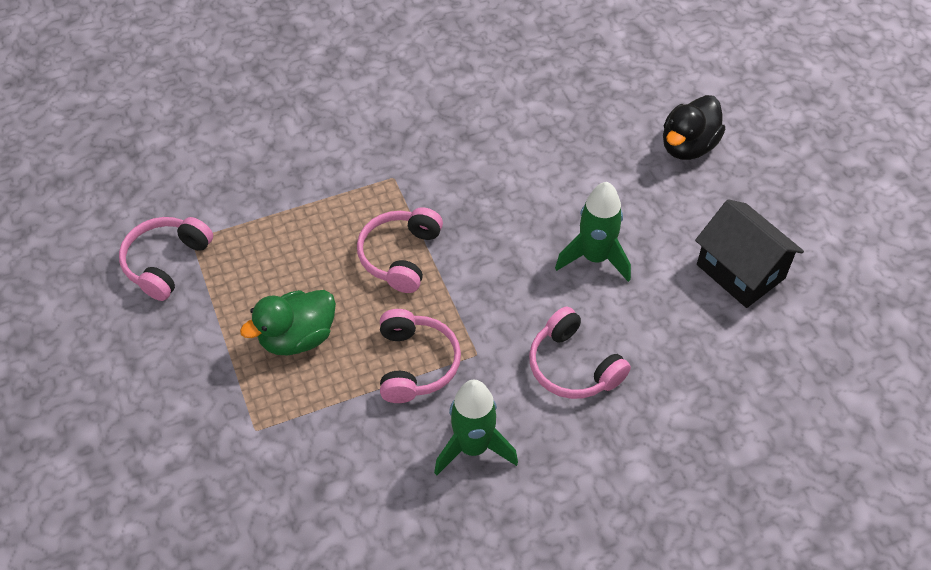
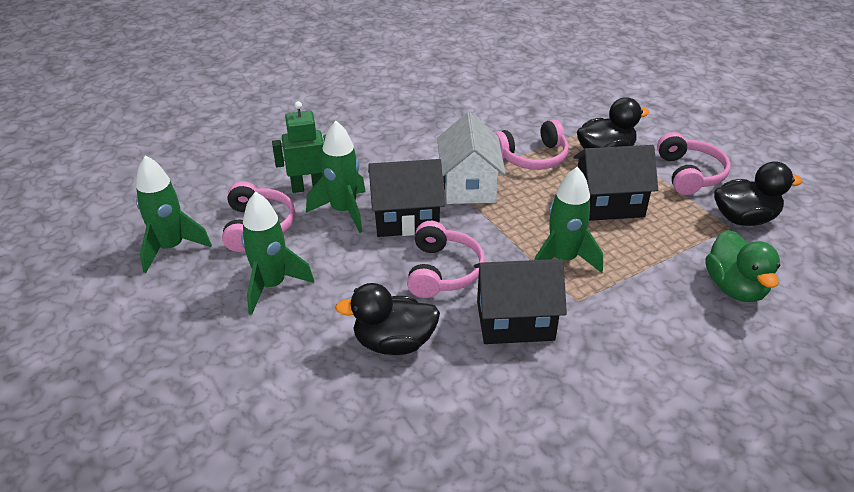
black duck: [663,95,726,160] = 1 -> [335,283,440,355] [577,97,649,149] [714,161,803,226] = 3
black house: [695,199,804,308] = 1 -> [368,159,445,237] [474,259,567,344] [573,145,658,221] = 3
green robot: none = 0 -> [272,101,326,193] = 1
green rocket: [434,380,518,475] [555,182,631,282] = 2 -> [136,155,212,273] [241,191,314,315] [306,121,365,233] [534,167,603,273] = 4
white house: none = 0 -> [437,112,506,204] = 1

